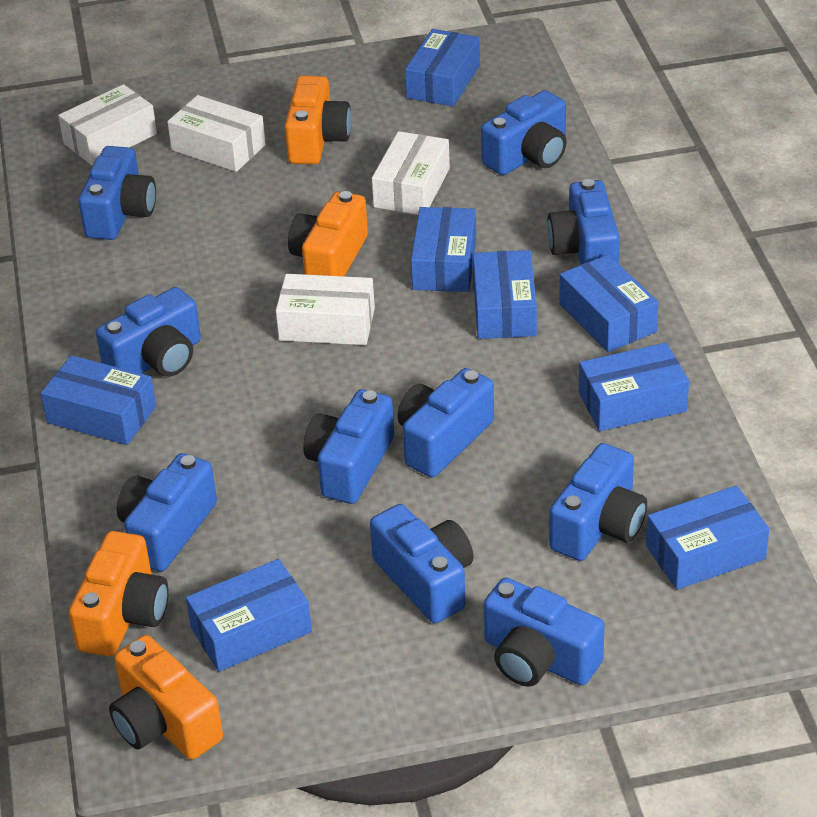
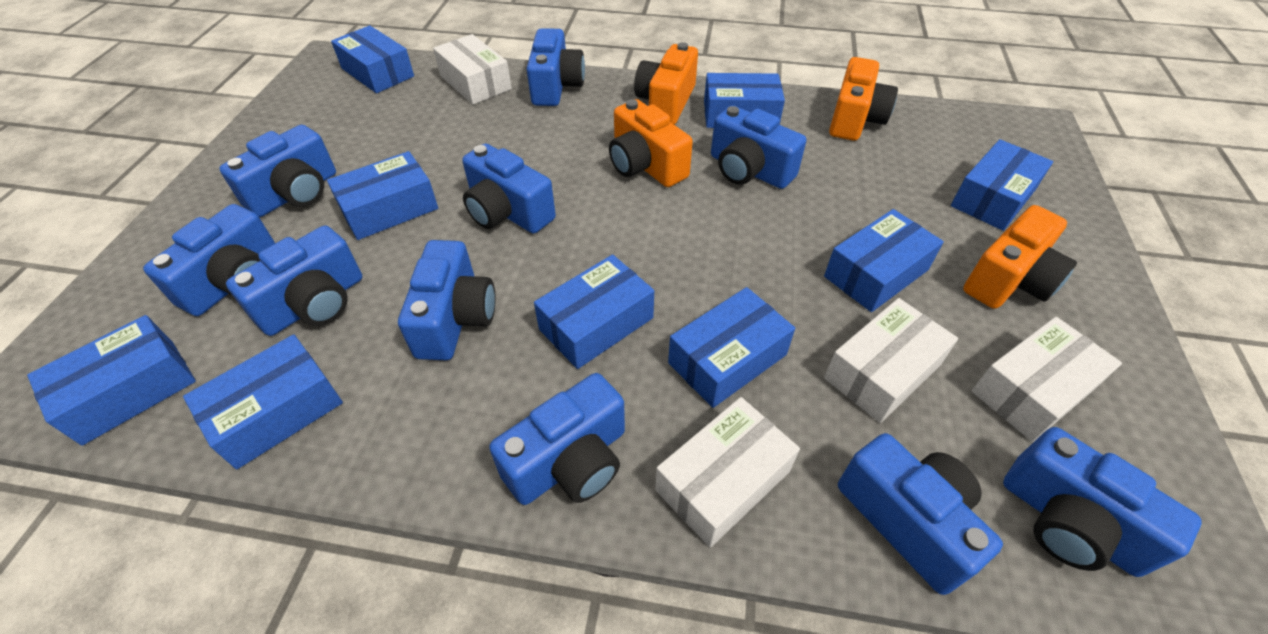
blue box: [41,355,156,445] [186,559,312,672] [405,29,480,107] [411,207,476,292] [473,250,537,339] [559,255,658,352] [579,343,689,431] [646,486,769,590] = 8 -> [27,315,196,446] [183,334,343,469] [327,151,438,240] [331,25,414,93] [534,254,654,369] [668,287,795,408] [704,73,785,128] [824,209,944,312] [951,139,1053,231] = 9

